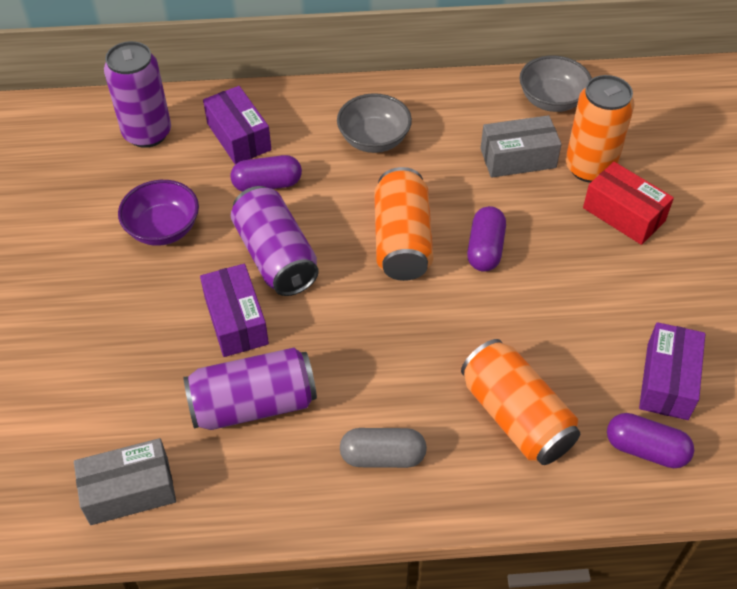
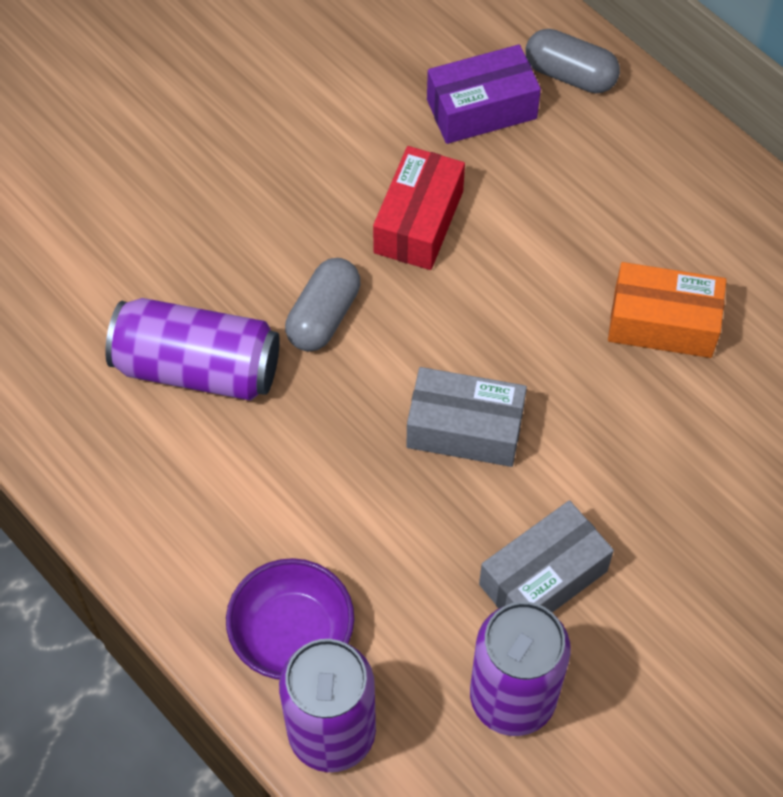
grey bowl: [337,93,412,153] [519,55,592,112] = 2 -> none = 0
grey capsule: [340,428,427,468] = 1 -> [285,258,360,352] [525,29,620,93] = 2
orange box: none = 0 -> [608,262,726,358] = 1
orange can: [374,167,433,281] [461,339,580,465] [565,75,635,183] = 3 -> none = 0
purple box: [200,264,269,357] [203,86,272,164] [639,322,705,420] = 3 -> [427,44,541,144] = 1
purple capsule: [231,155,302,192] [467,206,506,272] [607,413,694,468] = 3 -> none = 0

